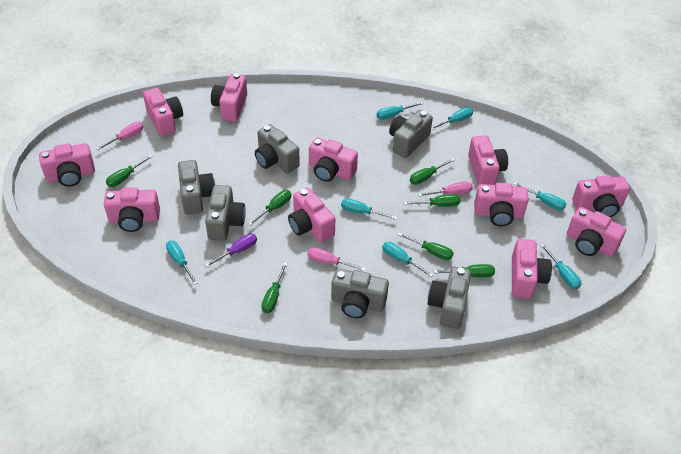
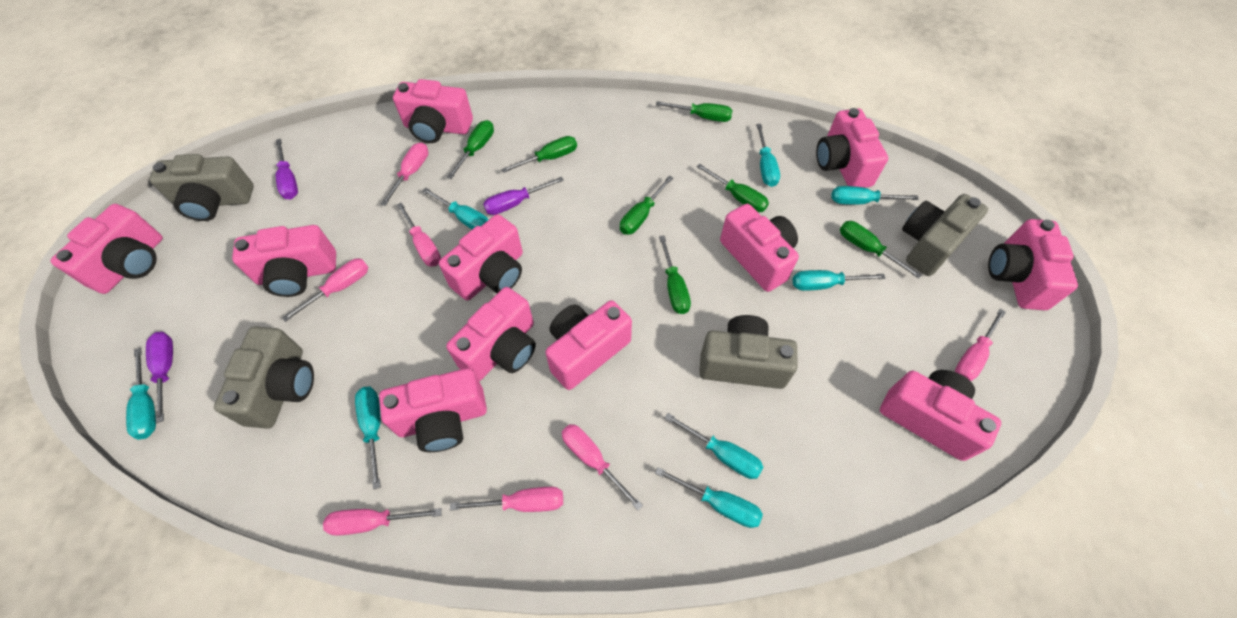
grey camera: [178,160,215,214] [205,185,246,241] [255,124,300,173] [331,268,389,318] [389,110,433,158] [428,267,471,329] = 6 -> [150,154,254,221] [214,326,314,429] [699,315,798,389] [902,194,988,276] = 4
pink screwdriver: [96,122,144,150] [308,247,366,271] [418,181,473,197] = 3 -> [282,259,368,322] [323,508,442,536] [381,142,428,206] [397,203,441,267] [450,487,563,512] [562,424,643,510] [955,309,1006,381] = 7
purple screwdriver: [205,233,257,267] = 1 -> [146,332,173,423] [276,139,298,199] [483,177,564,215] = 3
turquoise screwdriver: [166,241,198,285] [341,198,397,219] [377,102,424,120] [382,242,433,277] [431,107,473,130] [513,182,567,210] [540,244,581,289] = 7 -> [126,348,156,440] [355,387,381,490] [422,187,488,229] [655,467,763,528] [665,413,763,479] [756,124,780,187] [793,270,886,291] [831,186,919,205] = 8

